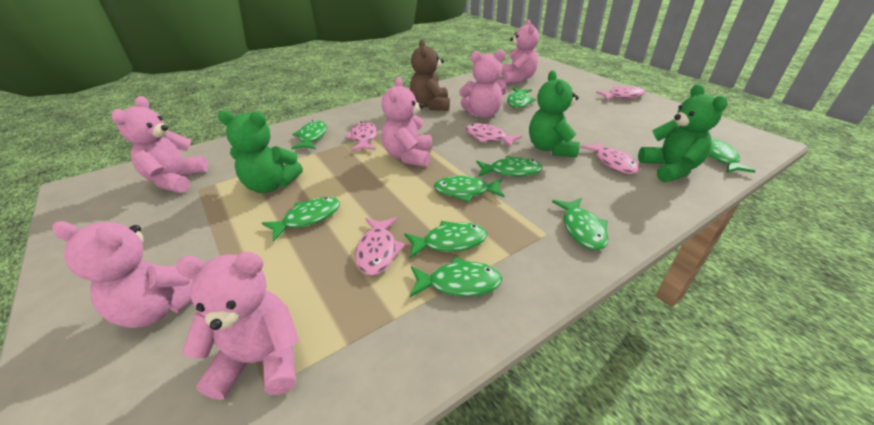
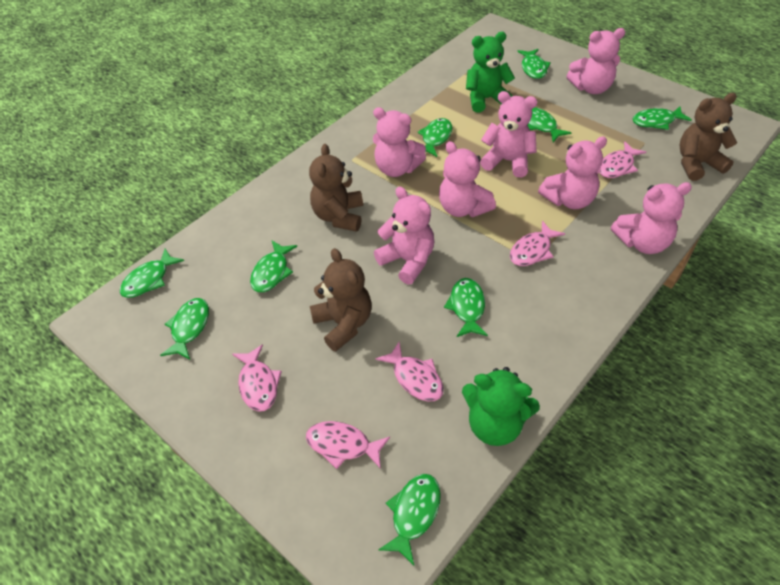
brown teddy bear: [410,40,450,111] = 1 -> [309,144,363,232] [310,248,372,351] [680,93,737,181] = 3
green teddy bear: [218,110,303,193] [529,70,580,157] [638,84,727,182] = 3 -> [462,367,540,446] [466,32,515,113] = 2
pink teddy bear: [52,221,193,328] [112,96,208,193] [176,252,299,400] [382,77,432,167] [459,50,506,118] [501,19,539,84] = 6 -> [373,107,426,177] [374,187,434,285] [439,141,496,217] [480,91,537,177] [538,136,607,209] [566,28,625,94] [611,182,692,254] = 7

